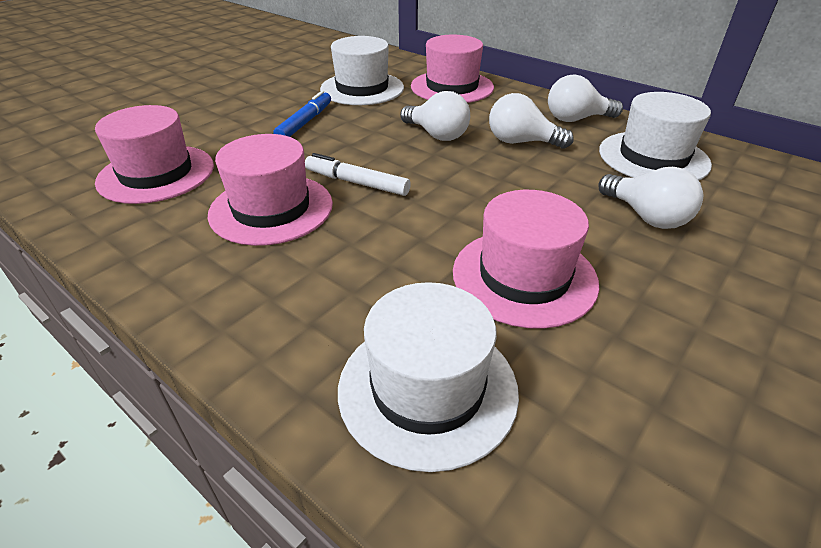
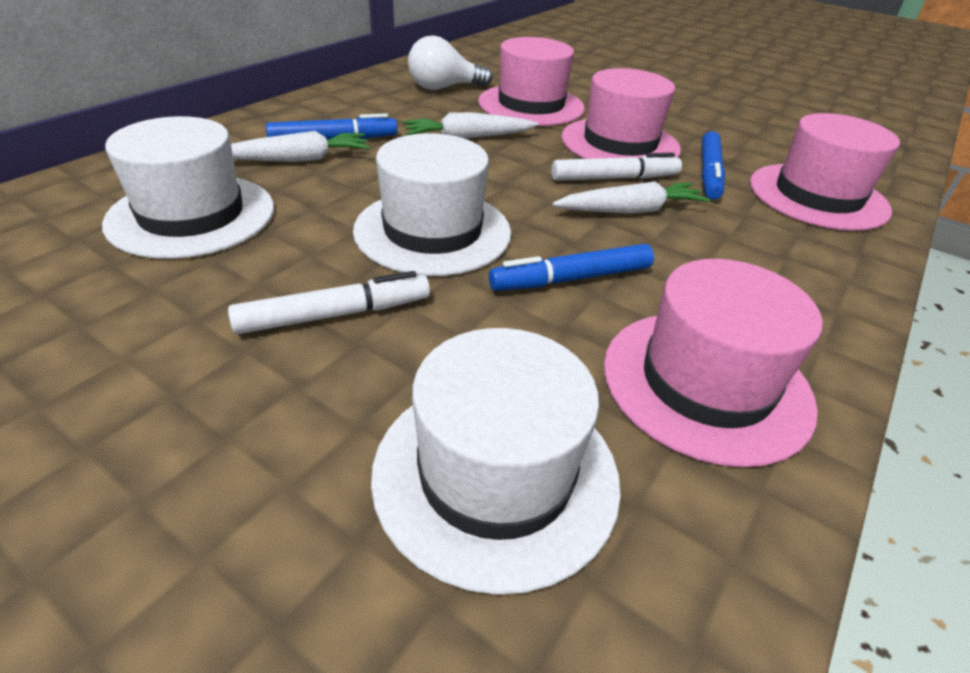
blue marker: [273,90,331,137] = 1 -> [266,113,398,140] [489,244,654,291] [702,131,725,199] = 3
white carrot: none = 0 -> [231,131,370,162] [403,112,538,138] [552,181,710,214] = 3
white light bulb: [400,91,470,141] [489,93,574,149] [548,75,623,122] [598,167,703,229] = 4 -> [408,35,493,90] = 1
white marker: [305,153,411,196] = 1 -> [228,271,430,334] [551,153,682,181] = 2

